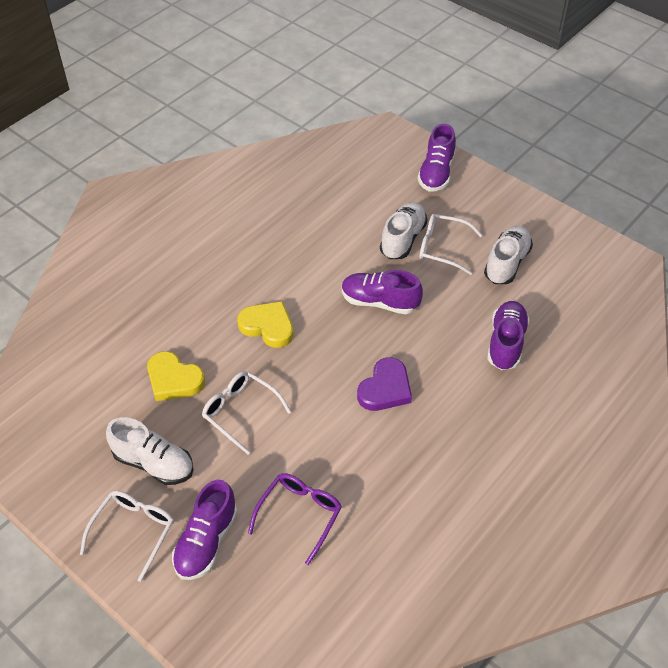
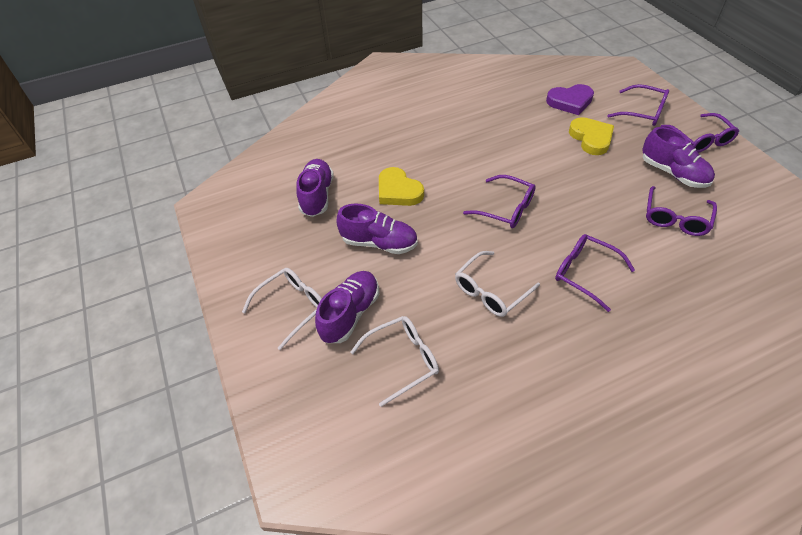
purple glasses: [248,473,342,565] = 1 -> [463,175,536,228] [555,234,635,312] [607,84,669,126] [646,186,717,236] [661,113,739,153] = 5
white shoe: [106,417,193,485] [380,202,427,259] [484,226,533,284] = 3 -> none = 0

